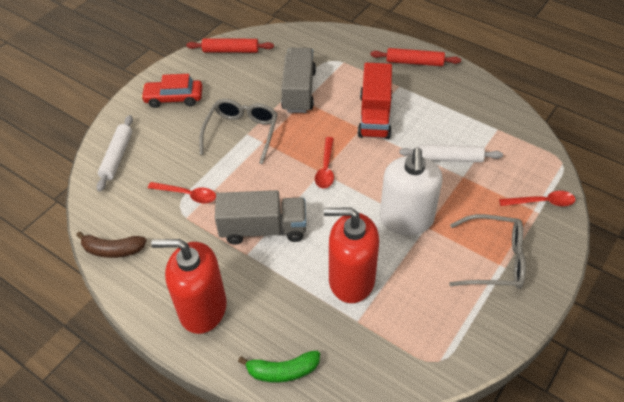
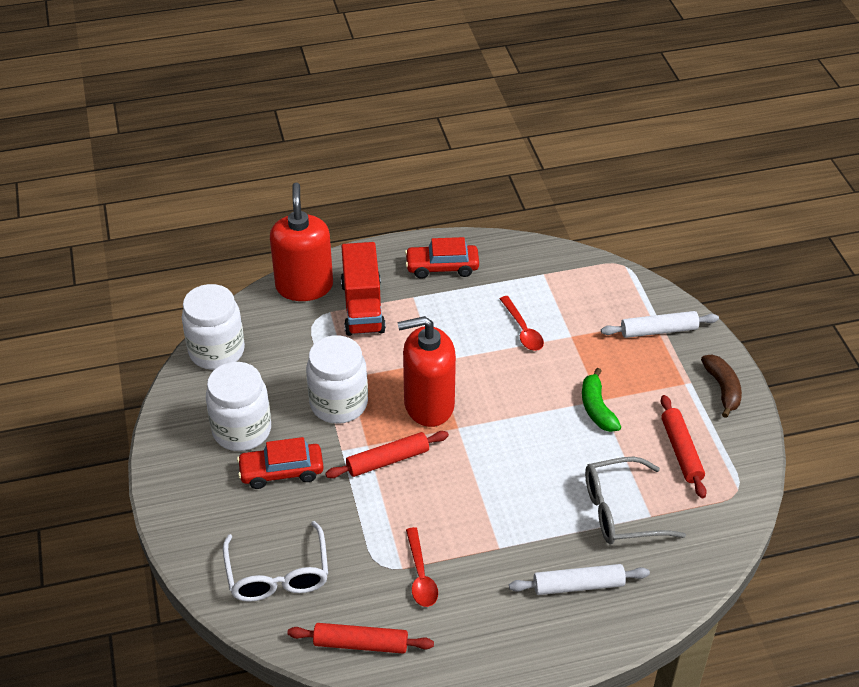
grey glasses: [199,99,278,164] [449,214,526,289] = 2 -> [585,457,686,544] = 1
grey truck: [215,190,306,245] [281,48,316,113] = 2 -> none = 0
red car: [141,74,203,108] = 1 -> [237,437,324,489] [405,237,479,279] = 2
red rolling pin: [186,38,274,53] [371,48,461,66] = 2 -> [287,623,434,654] [325,431,449,478] [660,395,707,498] = 3
red spoon: [148,182,216,203] [315,137,334,188] [499,191,575,206] = 3 -> [406,527,438,607] [500,296,544,351] = 2
white glasses: none = 0 -> [223,521,328,602] = 1
white jar: none = 0 -> [182,284,245,370] [206,362,271,451] [306,335,368,424] = 3
white soap dispenser: [380,148,443,235] = 1 -> none = 0

